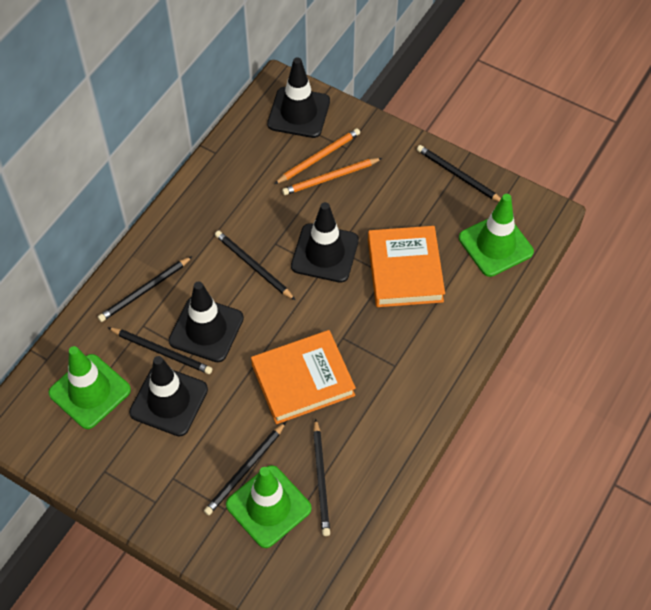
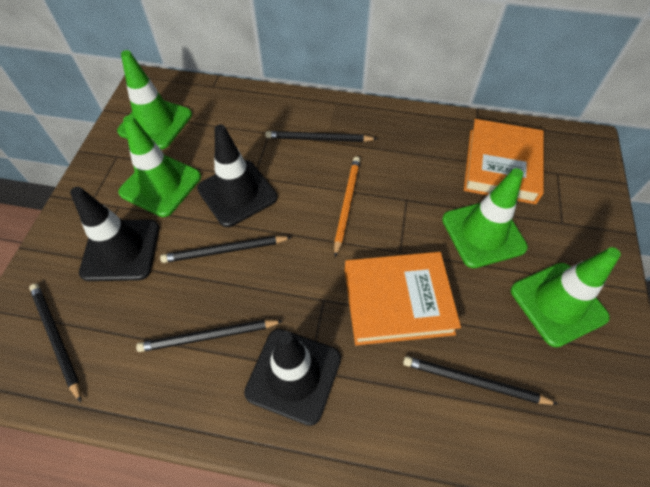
black pencil: [98,256,193,322] [108,327,212,374] [204,422,286,515] [215,231,295,300] [313,418,330,536] [417,145,501,202] = 6 -> [29,284,81,402] [136,319,283,352] [160,236,292,263] [266,131,377,142] [403,356,558,405] = 5
black traffic cone: [129,356,208,436] [169,281,244,362] [267,57,330,138] [291,202,359,283] = 4 -> [70,187,159,281] [197,124,277,227] [244,329,341,426] = 3
green traffic cone: [48,346,131,429] [226,465,312,548] [459,194,534,277] = 3 -> [117,50,192,149] [118,115,201,217] [442,168,528,268] [511,247,621,347] = 4
orange pencil: [275,128,360,184] [282,158,382,195] = 2 -> [334,157,360,257] = 1

